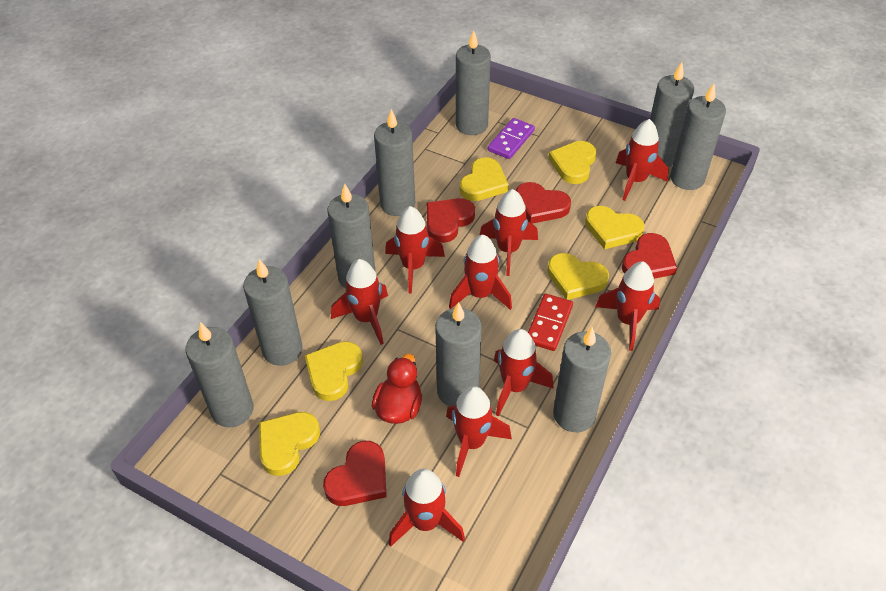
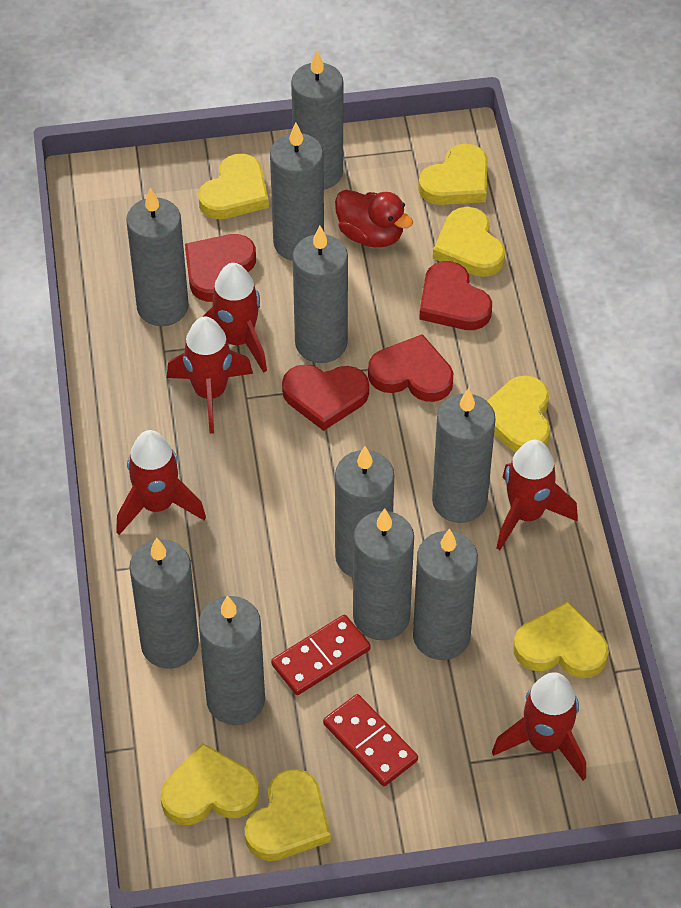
grey candle: [185,322,254,427] [243,259,303,366] [327,184,376,288] [374,109,415,216] [435,302,482,406] [456,30,491,135] [553,327,611,432] [650,62,694,167] [670,84,726,190] = 9 -> [126,188,189,326] [130,537,199,669] [199,595,265,725] [270,123,324,261] [291,51,343,190] [293,226,348,363] [335,446,394,577] [353,508,414,640] [413,528,478,660] [432,388,496,523] = 10
purple domino: [488,118,535,159] = 1 -> none = 0
red domino: [528,294,573,351] = 1 -> [271,615,371,695] [323,694,418,786] = 2
red rocket: [331,259,388,345] [385,206,445,294] [389,469,465,547] [446,386,512,477] [449,234,512,310] [480,189,538,276] [494,329,554,416] [595,261,660,351] [616,119,669,201] = 9 -> [116,430,206,535] [167,317,253,434] [202,263,267,373] [492,672,586,780] [496,440,578,550] = 5
yellow heart: [259,412,320,476] [304,341,363,401] [460,157,509,201] [547,253,609,300] [548,141,596,184] [585,206,644,249] = 6 -> [160,743,259,825] [198,154,269,219] [245,769,331,861] [418,144,488,205] [433,207,505,277] [487,375,550,452] [513,601,609,678] = 7

